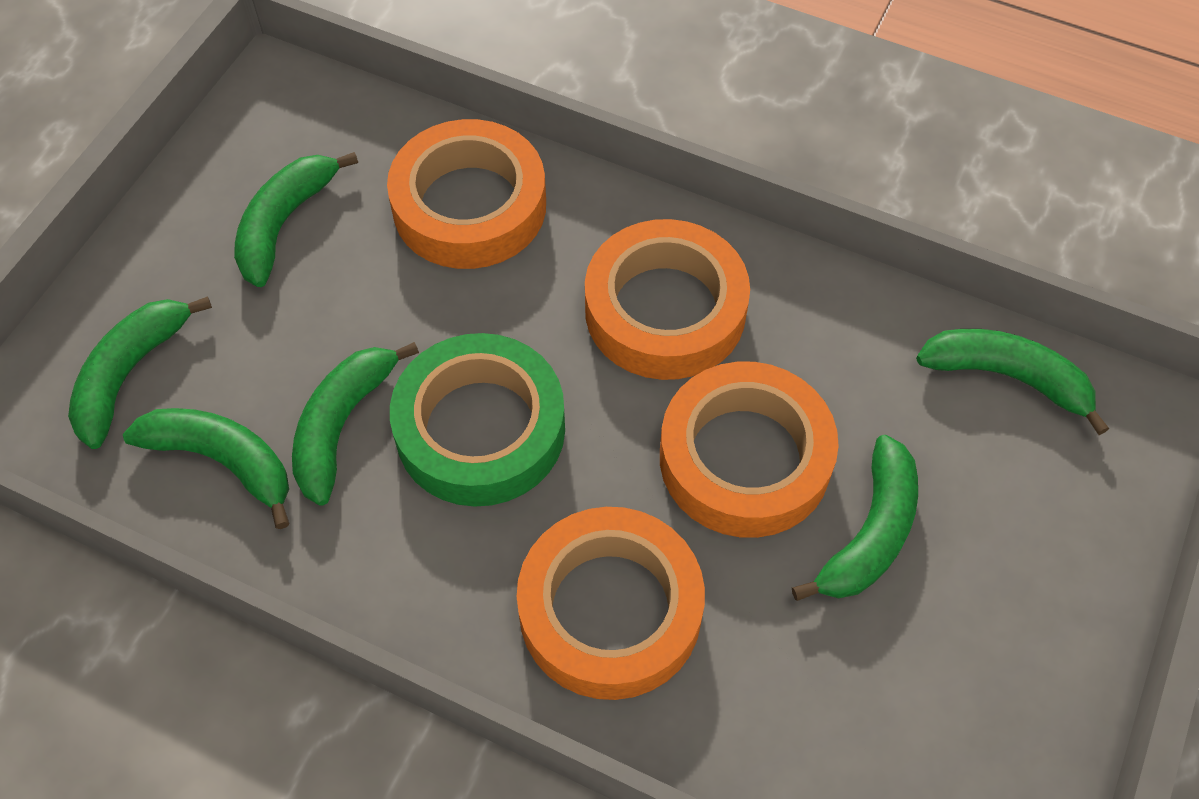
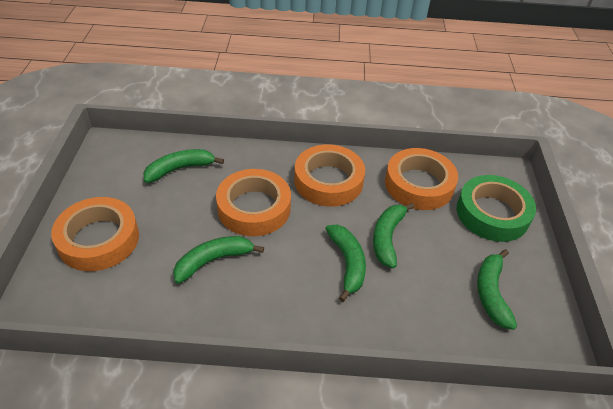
green banana: [68,296,212,449] [123,408,289,529] [234,152,358,287] [292,342,419,506] [792,435,918,601] [916,329,1109,435] = 6 -> [143,149,224,183] [173,236,264,284] [325,225,366,302] [373,203,415,268] [477,249,517,330] = 5

